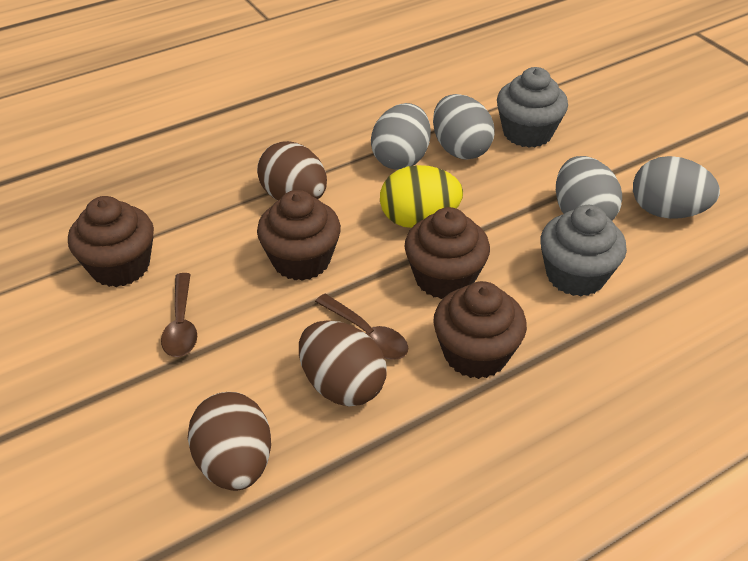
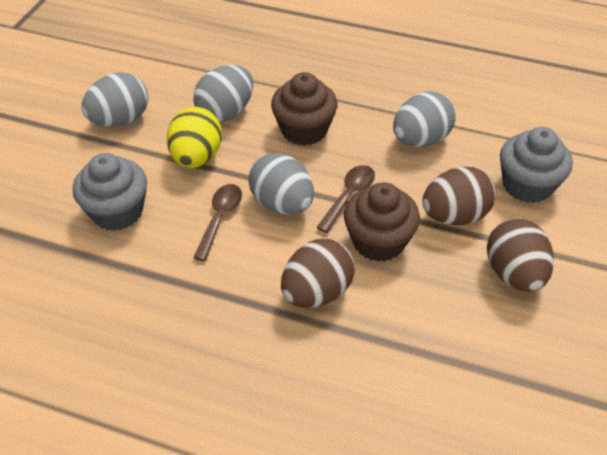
brown cupcake: [68,196,154,287] [257,190,341,281] [405,207,490,299] [433,281,527,379] = 4 -> [271,72,337,146] [344,183,420,262] = 2

